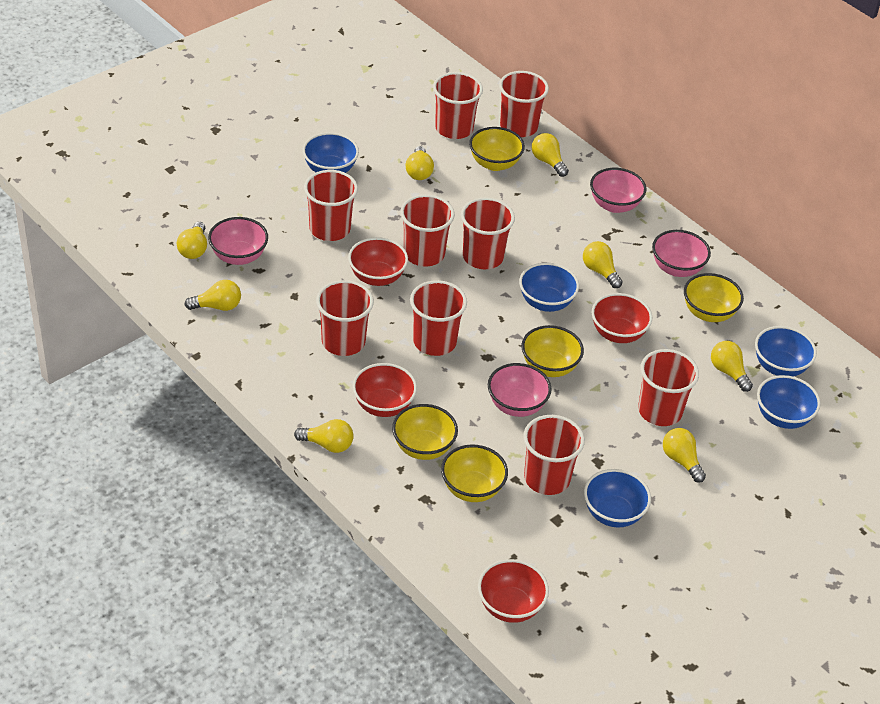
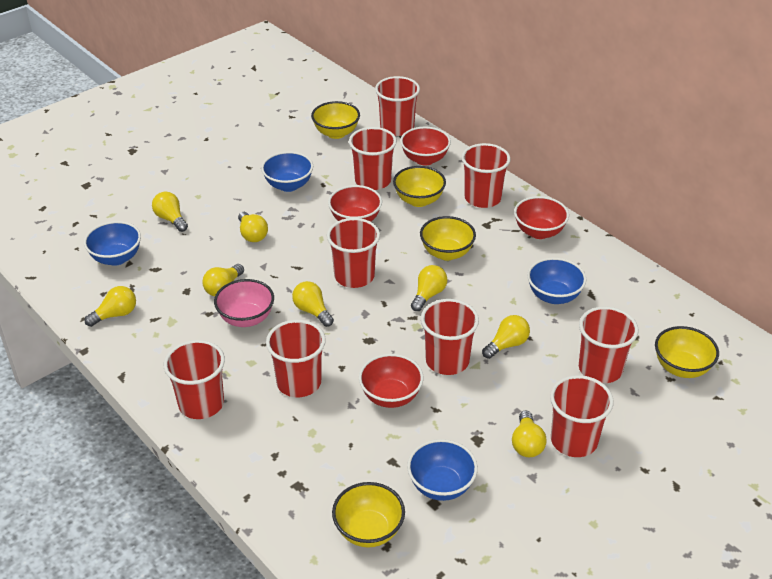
blue bowl: [303,132,359,173] [519,263,579,312] [584,469,651,527] [755,326,817,377] [757,375,821,429] = 5 -> [84,221,141,266] [261,151,313,192] [407,439,478,501] [527,257,586,304] = 4
pink bowl: [208,217,268,265] [488,363,552,417] [590,168,646,213] [652,230,711,277] = 4 -> [214,279,274,327] = 1

